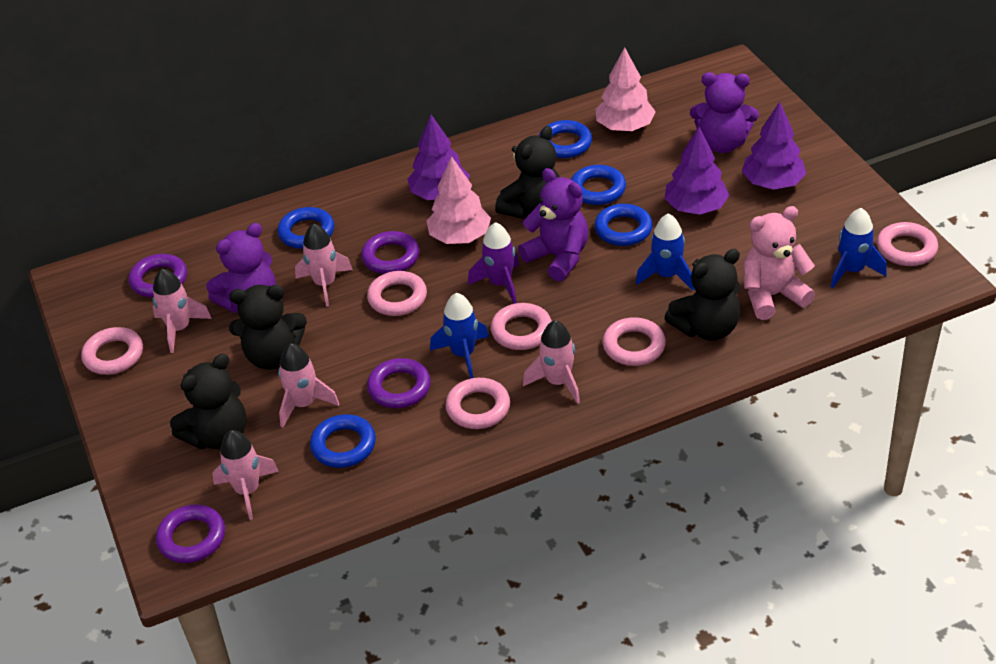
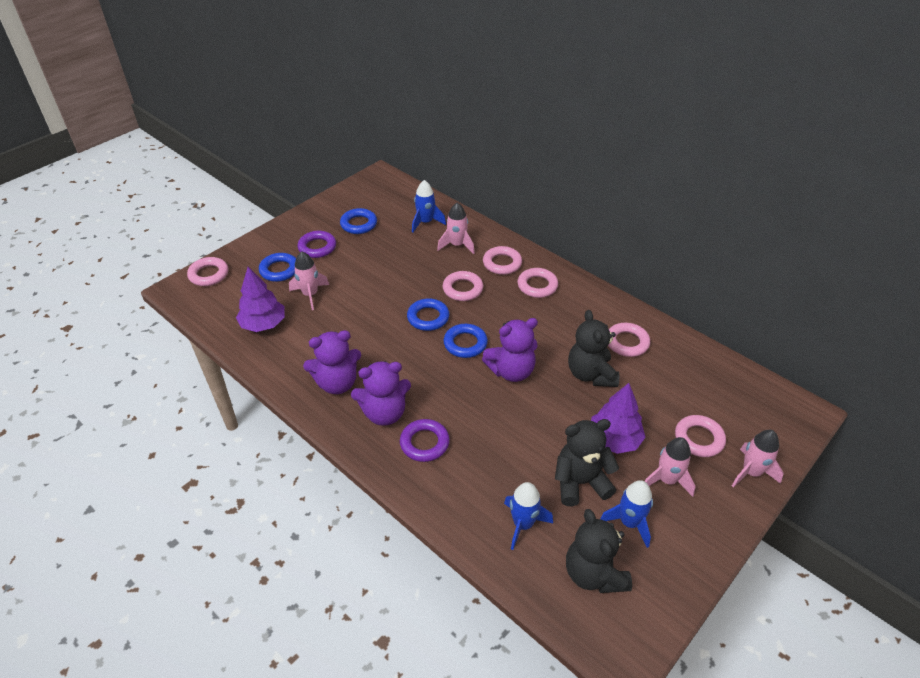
black teddy bear: [170,354,247,449] [229,285,307,370] [495,126,560,219] [664,249,740,341] = 4 -> [555,419,619,506] [566,509,632,593] [568,310,619,387] = 3
blue ring: [278,207,334,249] [310,414,376,468] [539,120,592,158] [571,165,626,205] [594,204,653,246] = 5 -> [259,253,296,282] [340,208,377,234] [407,298,450,331] [444,324,488,358] = 4
pink rocket: [152,268,212,353] [212,430,279,520] [278,343,339,428] [295,223,353,307] [523,320,580,404] = 5 -> [289,251,329,310] [437,203,475,254] [645,437,696,497] [732,430,784,488] = 4
pink teddy bear: [743,206,815,320] = 1 -> none = 0
pink tree: [426,156,491,244] [595,47,656,131] = 2 -> none = 0
purple ring: [129,254,187,297] [156,504,225,563] [361,231,419,274] [367,358,431,408] = 4 -> [298,231,336,258] [400,419,450,462] = 2
purple rocket: [468,222,520,304] = 1 -> none = 0
purple tree: [407,115,470,200] [664,127,729,215] [742,102,806,190] = 3 -> [236,267,285,332] [591,383,646,454] = 2

